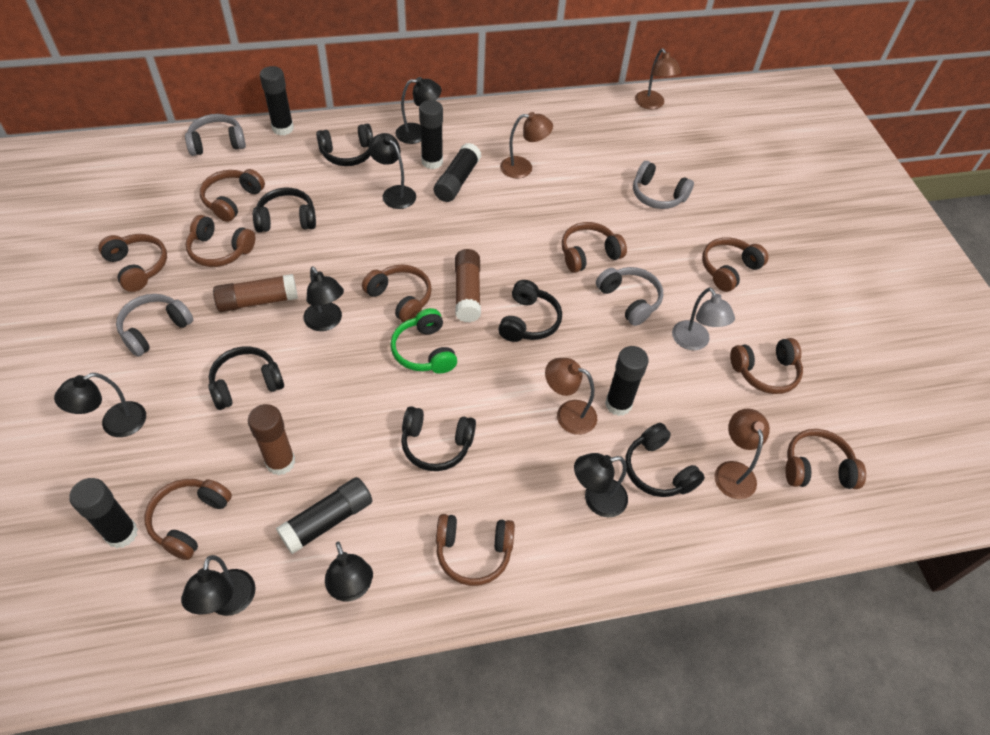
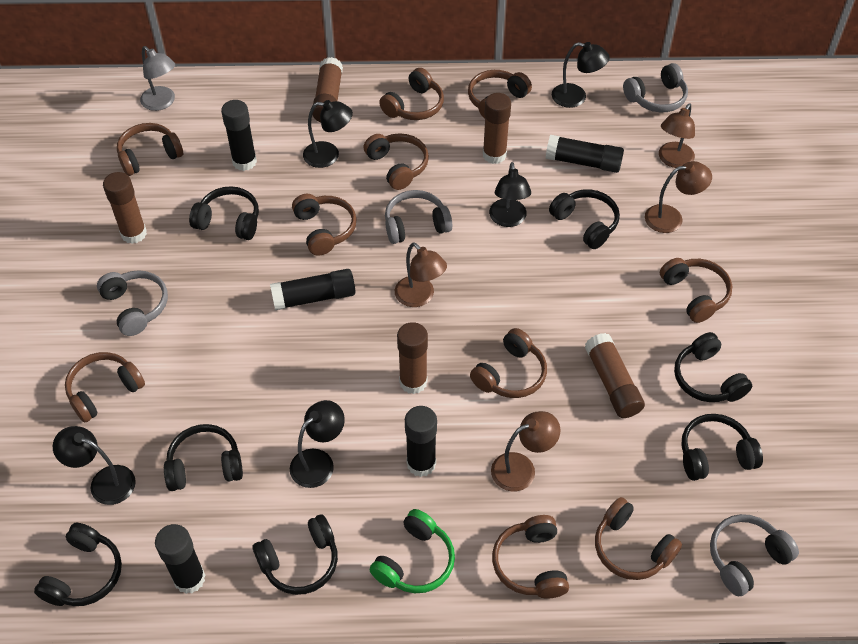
black glue stick: [69,478,138,548] [260,66,294,135] [276,477,372,554] [419,100,443,169] [434,143,481,202] [605,346,649,416] = 6 -> [155,524,205,594] [221,100,257,171] [270,269,355,310] [405,406,437,477] [546,135,624,173] = 5
black headphones: [208,346,284,410] [253,188,316,232] [316,124,373,166] [401,406,476,471] [498,280,562,342] [625,423,705,497] = 6 -> [34,523,122,606] [164,424,243,491] [189,186,259,240] [253,514,338,595] [549,189,620,249] [674,332,752,402] [681,414,763,481] = 7
black lamp: [54,373,146,437] [181,555,256,616] [303,266,344,331] [325,541,373,601] [368,133,416,209] [395,77,442,144] [574,453,628,517] = 7 -> [53,426,136,505] [290,400,345,488] [303,100,353,168] [489,162,531,227] [552,42,610,108] = 5
brown glue stick: [213,274,298,312] [248,404,295,475] [455,249,481,322] = 3 -> [103,172,147,244] [312,57,343,122] [397,322,428,394] [483,93,511,164] [585,333,645,418] = 5

